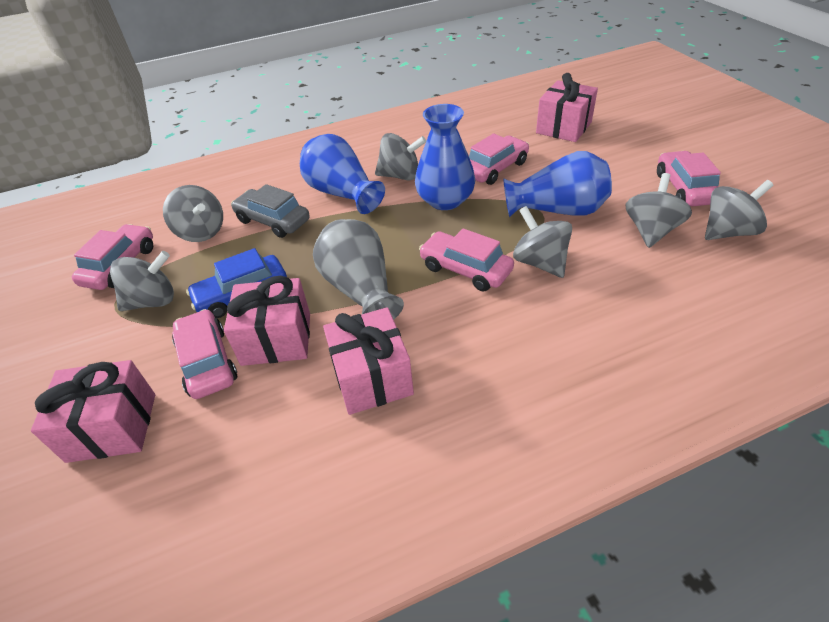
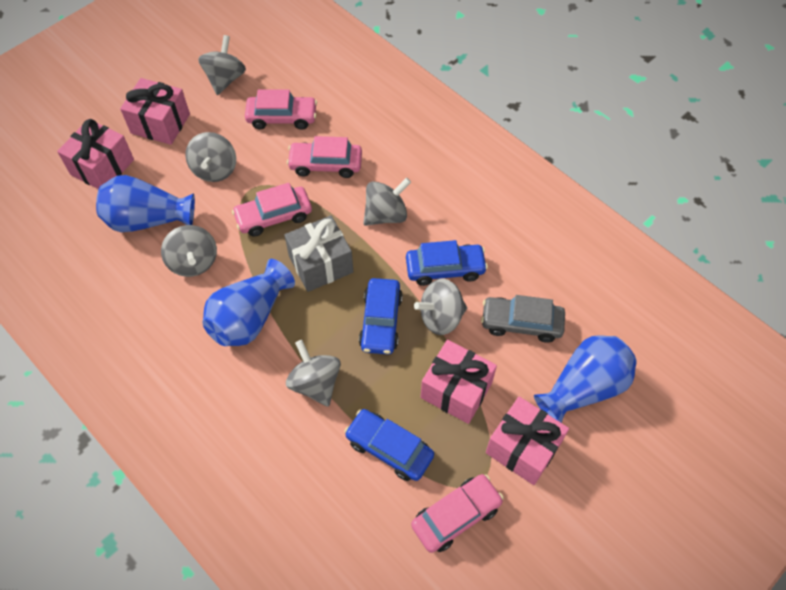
blue car: [186,248,287,318] = 1 -> [344,409,434,481] [359,278,403,354] [406,240,488,286] = 3
grey gift: none = 0 -> [284,215,353,292] = 1
grey vase: [313,219,404,320] = 1 -> none = 0
pink car: [72,224,153,290] [172,309,237,399] [419,228,514,291] [469,133,529,185] [657,151,721,206] = 5 -> [232,183,312,237] [245,89,317,130] [287,136,362,178] [411,474,504,553] = 4

